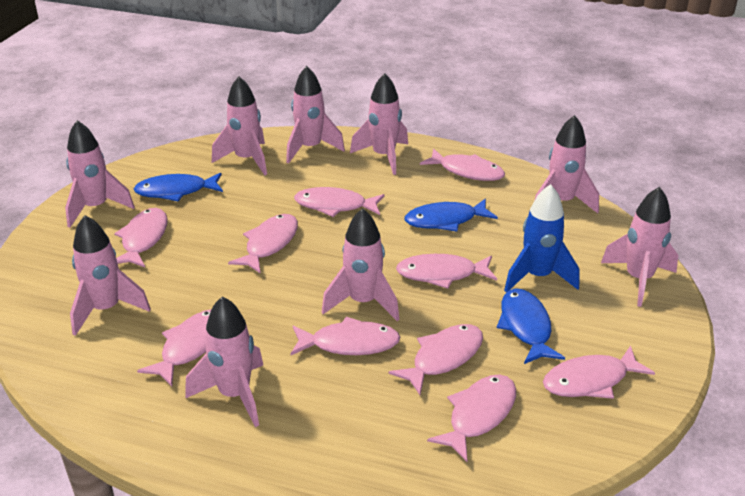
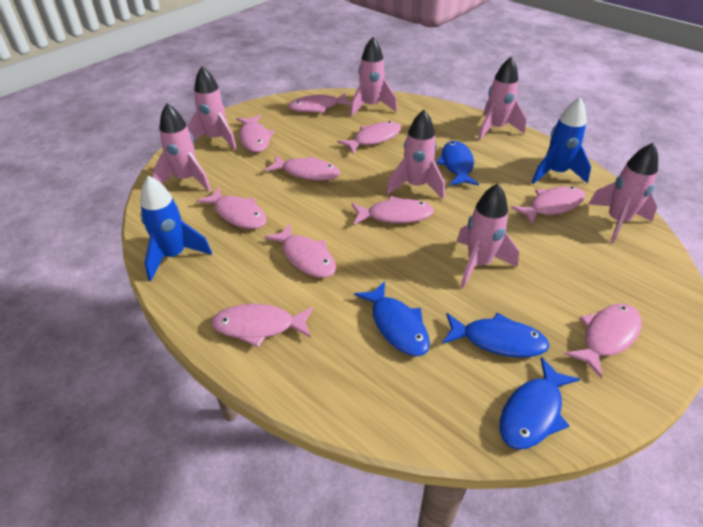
blue fish: [134,173,223,202] [405,198,498,231] [497,288,565,364] = 3 -> [354,281,430,356] [436,141,479,185] [442,312,550,357] [500,357,580,449] = 4
blue rocket: [504,184,579,293] = 1 -> [140,176,212,281] [531,97,591,184] = 2
pink rocket: [65,120,135,228] [70,215,151,336] [185,296,263,427] [212,76,267,176] [286,66,345,163] [322,208,399,321] [350,73,408,175] [534,115,599,213] [601,187,678,307] = 9 -> [152,103,211,191] [188,66,237,150] [350,37,397,117] [386,110,445,199] [456,183,519,288] [478,57,526,140] [589,143,658,243] = 7

